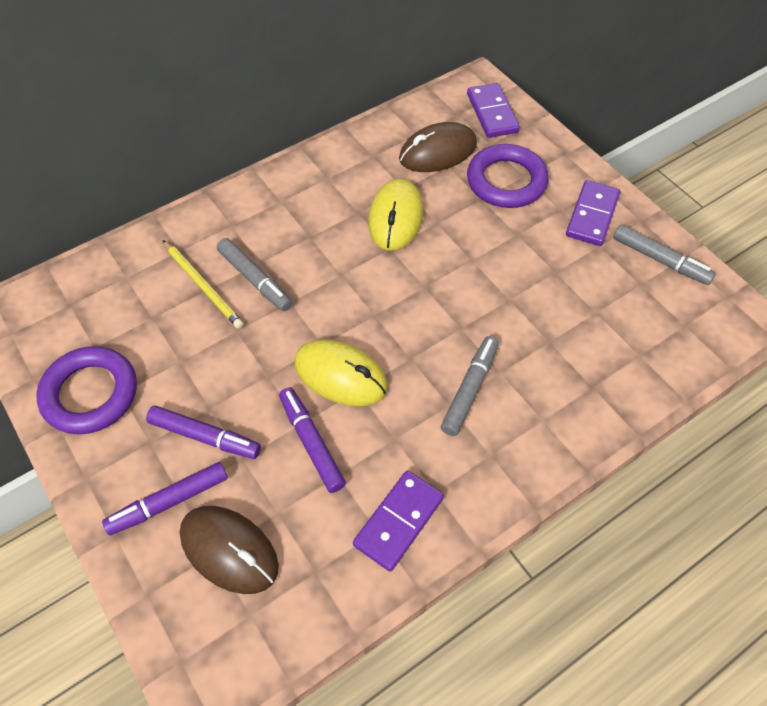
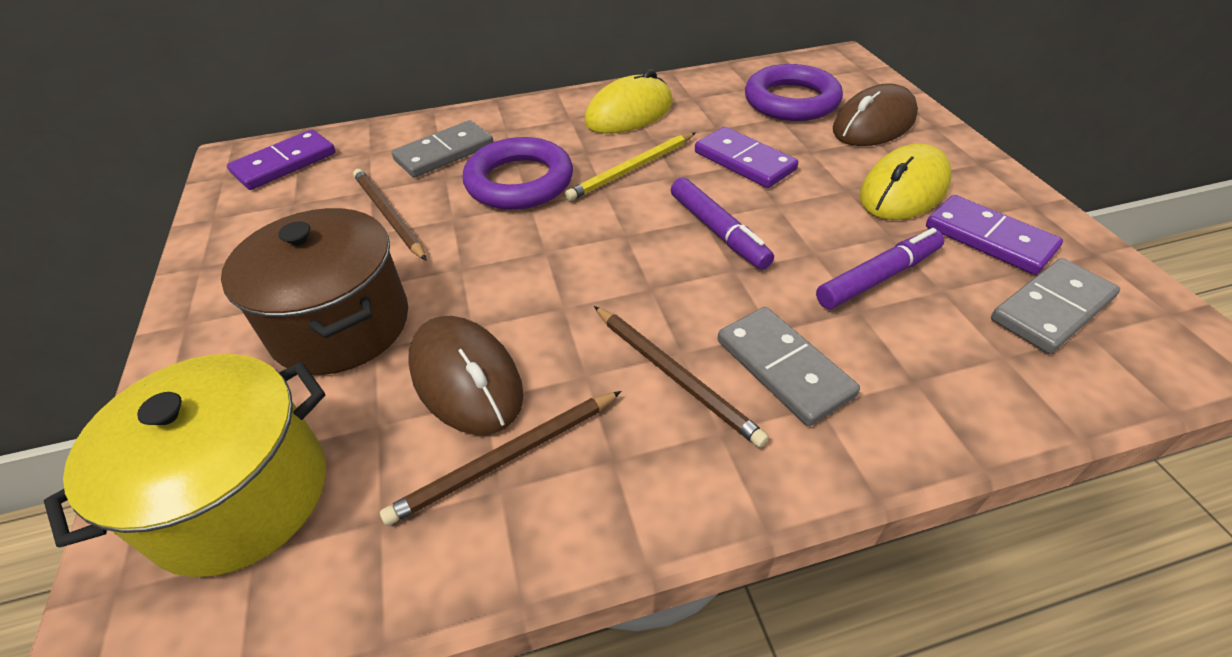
brown pencil: none = 0 -> [353,169,427,261] [380,391,622,526] [594,306,769,448] = 3
brown pot: none = 0 -> [221,208,408,375] = 1
grey domino: none = 0 -> [391,120,494,178] [718,307,860,426] [991,258,1120,354] = 3
grey marker: [217,238,292,311] [441,336,499,436] [613,224,716,285] = 3 -> none = 0
purple marker: [102,462,228,535] [146,406,261,459] [279,387,346,493] = 3 -> [671,177,774,270] [816,228,944,309] = 2
yellow pot: none = 0 -> [44,354,326,577] = 1

